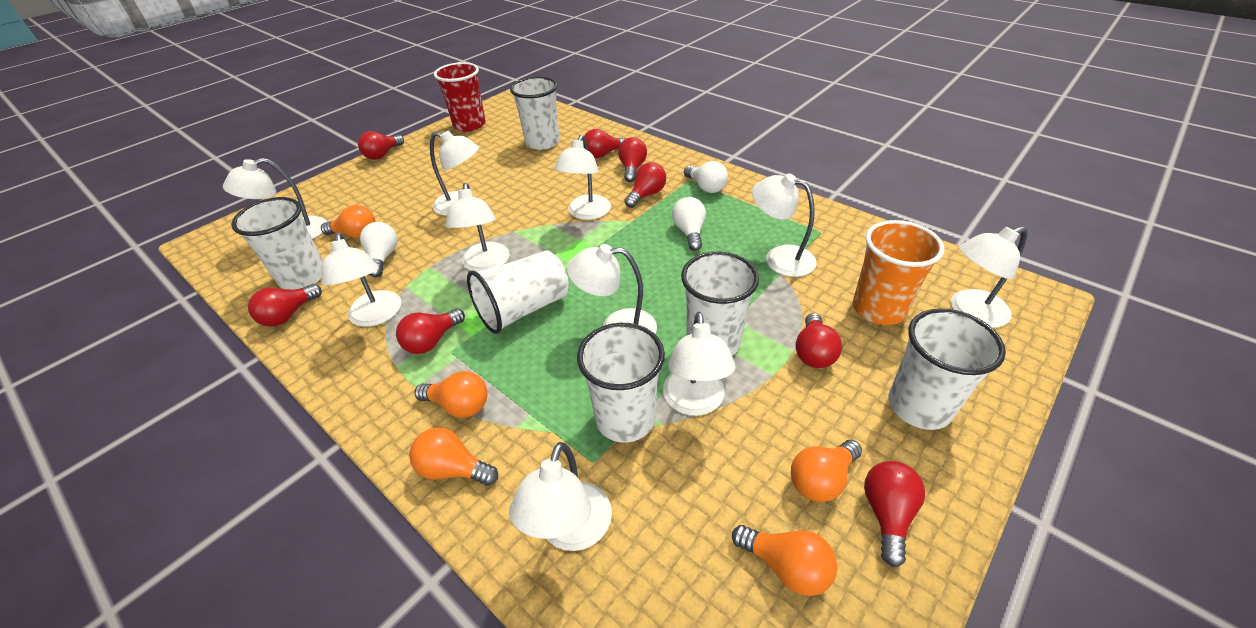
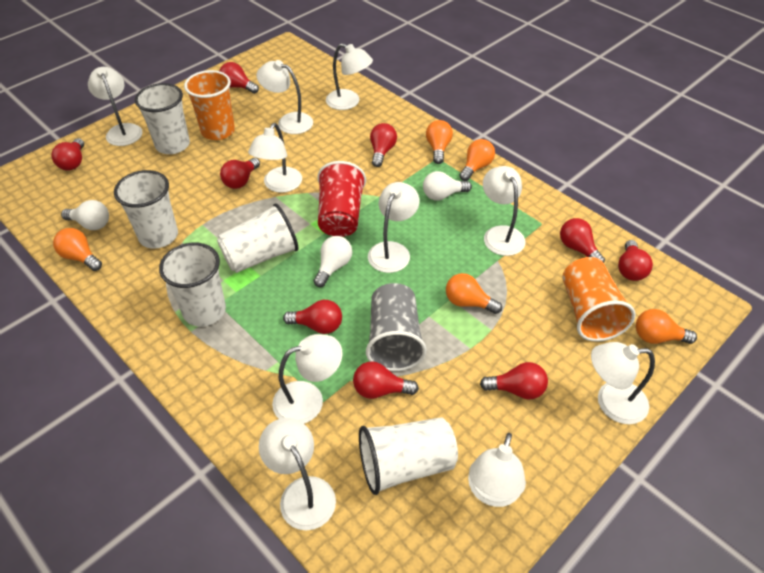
grey cup: none = 0 -> [366,283,426,371] = 1
orange cup: [853,220,944,325] = 1 -> [184,70,235,140] [562,257,636,342] = 2
red light bulb: [248,284,322,327] [358,131,404,160] [396,308,465,354] [584,129,627,158] [618,137,647,182] [624,162,666,208] [795,313,842,368] [864,461,925,567] = 8 -> [51,138,84,171] [219,62,259,94] [220,158,260,189] [283,300,342,334] [353,361,419,399] [370,123,397,167] [480,362,548,400] [560,218,605,263] [618,240,653,281] = 9
white cup: [231,197,323,290] [467,250,569,334] [510,77,560,150] [577,323,665,443] [681,252,759,355] [888,308,1006,430] = 6 -> [114,170,178,249] [135,83,190,154] [159,243,226,326] [217,203,299,273] [359,417,458,495] = 5

